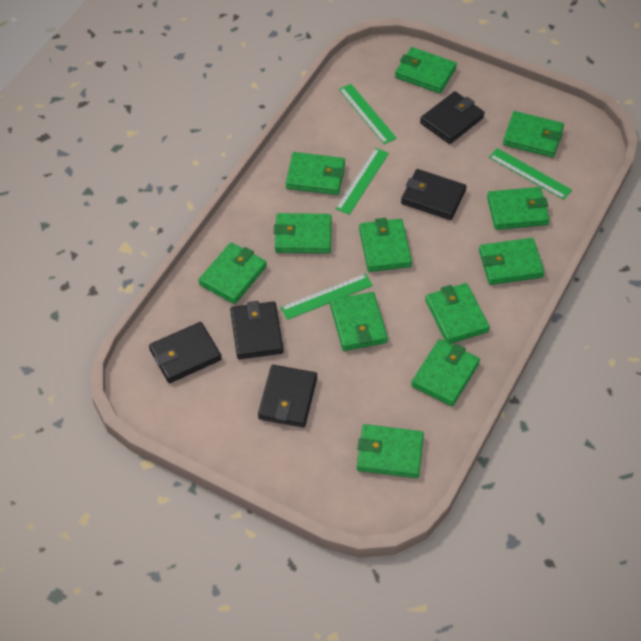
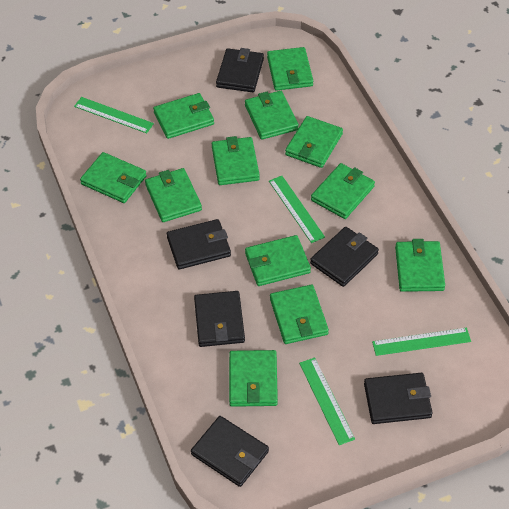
black wallet: [149,322,222,383] [230,301,284,359] [258,365,317,427] [401,169,466,220] [420,91,485,144] = 5 -> [167,219,231,269] [191,416,269,487] [194,291,245,347] [216,48,264,92] [310,227,379,287] [364,373,433,424] = 6

